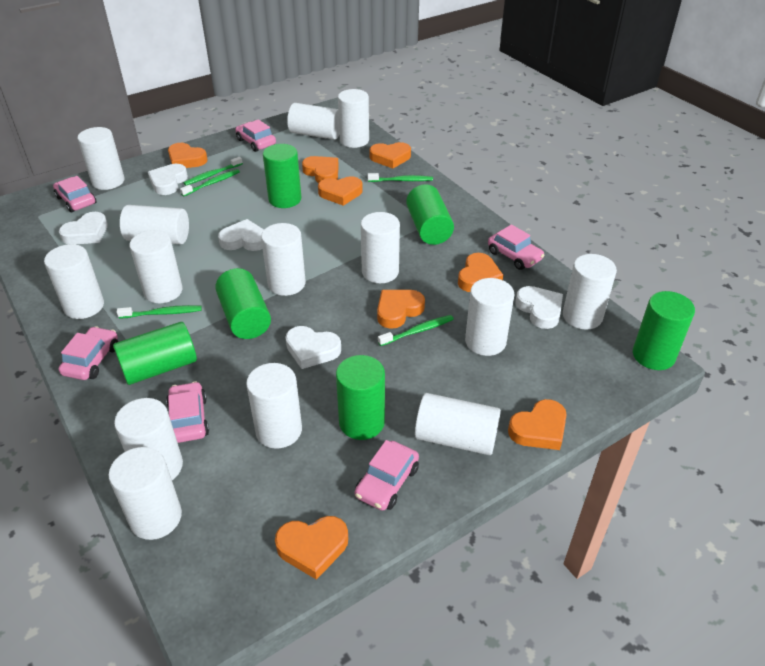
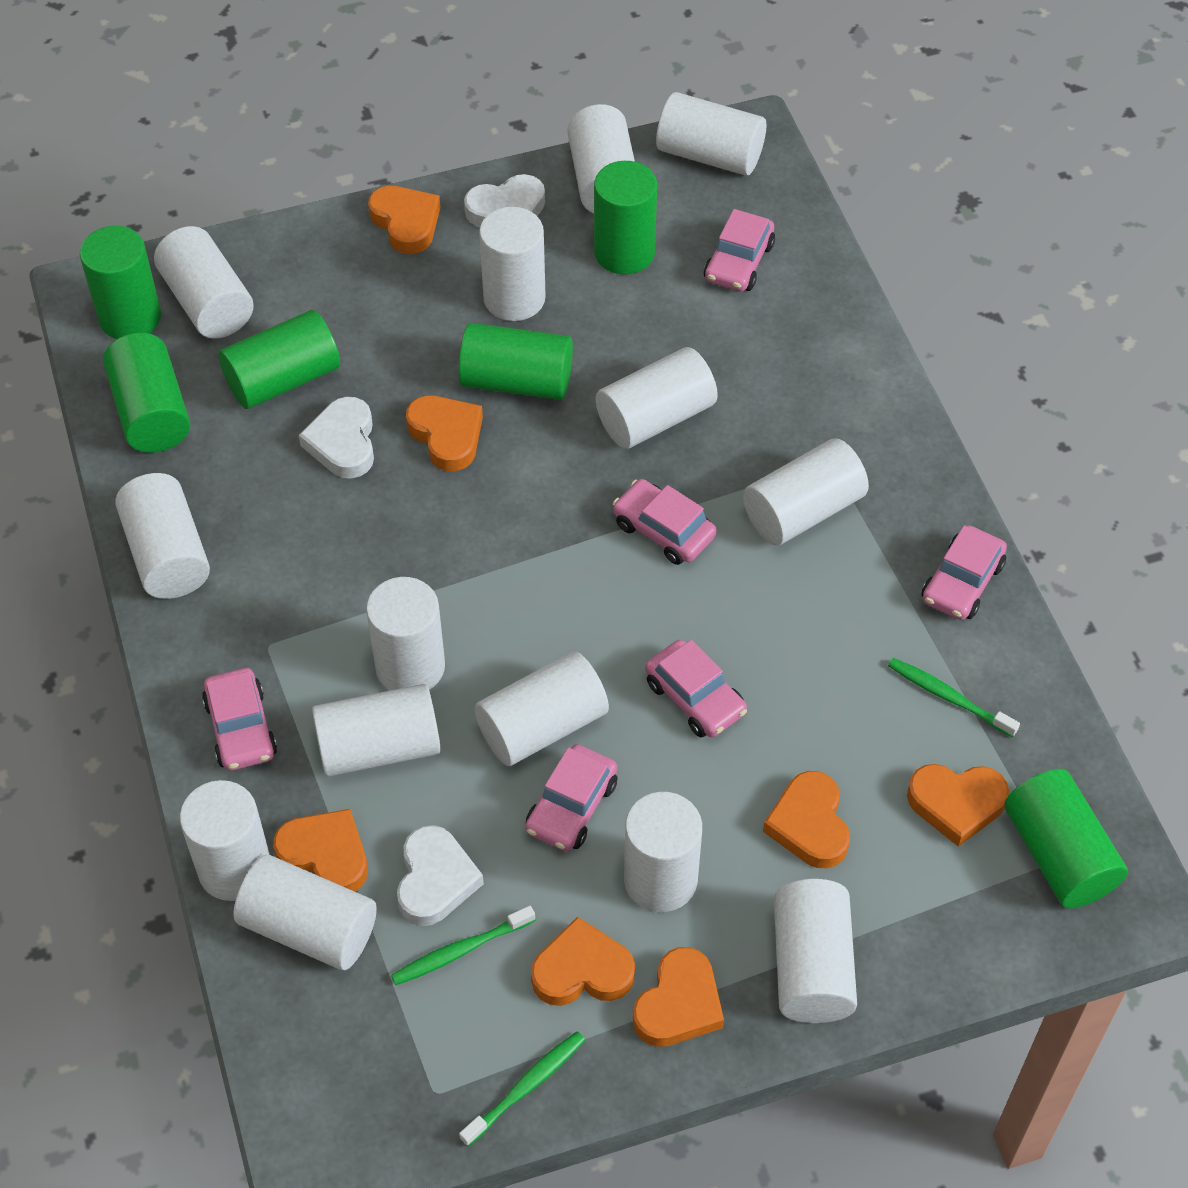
green toothbrush: [117,305,202,318] [180,169,240,197] [183,157,243,186] [368,173,433,182] [378,315,454,346] = 5 -> [391,906,535,985] [459,1031,585,1146] [888,658,1020,737] = 3
orange heart: [168,143,208,168] [275,516,348,580] [302,156,339,183] [318,176,363,206] [369,142,411,169] [377,290,425,329] [458,253,503,292] [508,399,567,450] = 8 -> [273,809,368,892] [368,186,441,254] [406,395,483,471] [531,916,635,1006] [633,947,724,1047] [763,771,850,868] [907,764,1009,847] = 7
white heart: [59,212,108,244] [148,164,188,195] [218,219,264,251] [285,326,341,369] [515,286,563,329] = 5 -> [299,397,374,479] [397,825,484,926] [464,174,545,227] = 3

